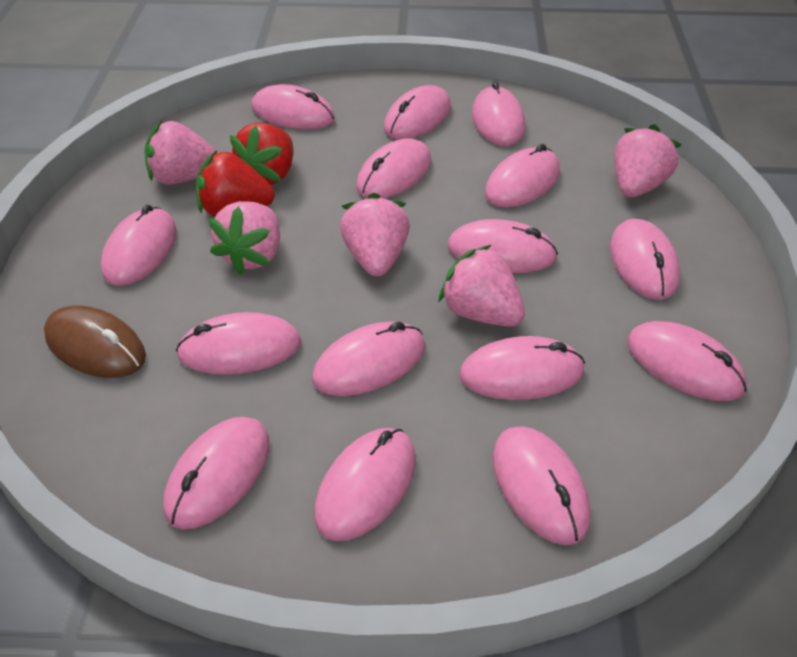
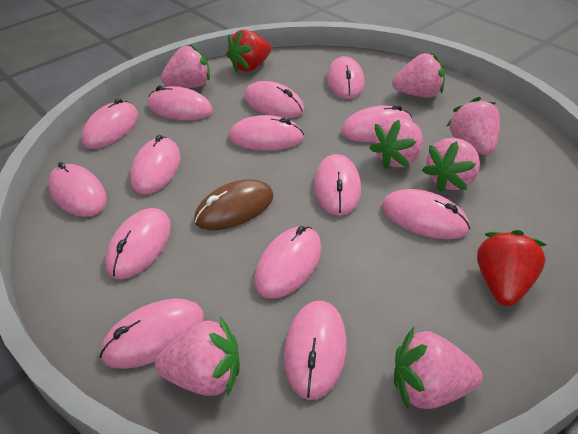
pink mouse: [101,205,177,286] [163,417,270,530] [176,312,301,375] [251,84,335,129] [312,322,425,396] [314,428,416,541] [356,138,431,198] [384,85,451,139] [447,219,558,273] [460,336,585,400] [472,82,525,146] [485,144,560,207] [492,426,591,545] [610,219,680,300] [627,321,747,401] = 15 -> [48,162,107,217] [81,98,138,149] [100,299,204,369] [105,208,171,279] [130,135,181,194] [147,85,213,120] [229,115,304,150] [244,81,304,118] [254,226,322,299] [284,301,347,400] [314,154,361,216] [327,56,365,99] [341,105,412,142] [382,189,470,239] = 14
pink strawberry: [144,120,218,185] [209,201,280,275] [340,193,410,276] [438,245,525,327] [614,124,682,197] = 5 -> [155,317,240,396] [161,44,210,88] [369,117,423,169] [392,53,445,98] [394,327,483,409] [422,138,480,192] [447,97,500,155] = 7

